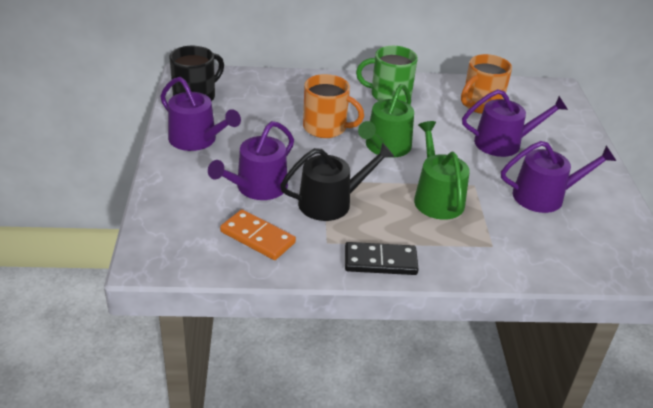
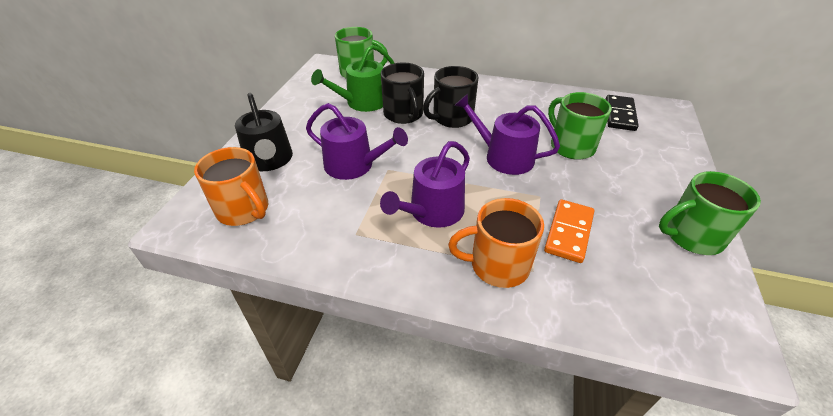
black mug: [169,46,224,101] = 1 -> [381,62,424,124] [423,66,479,128] = 2
green mug: [356,46,418,102] = 1 -> [335,27,388,78] [548,92,612,160] [659,171,761,255] = 3
green watering can: [358,84,414,158] [414,121,470,220] = 2 -> [311,45,394,112] = 1
purple watering can: [160,77,241,151] [208,121,294,200] [462,89,568,157] [501,141,616,213] = 4 -> [306,103,408,180] [380,141,470,228] [454,94,560,175] = 3

